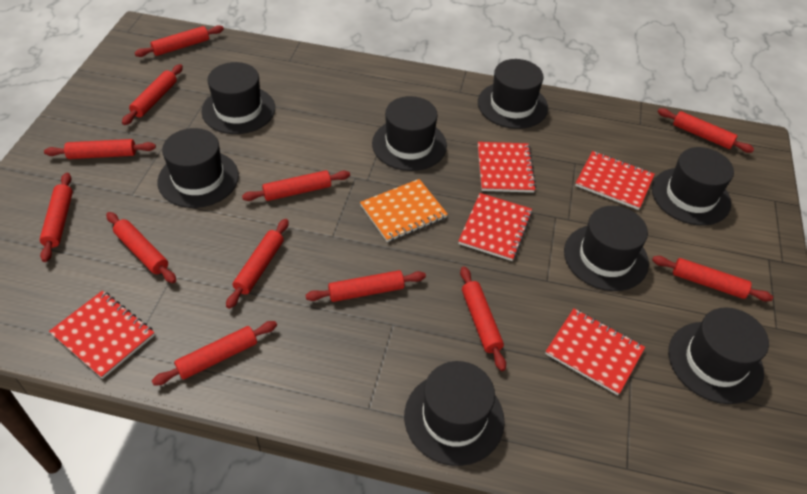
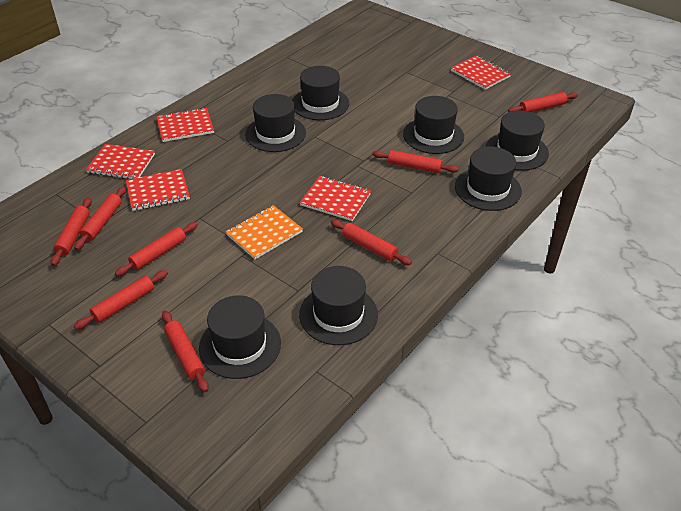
black hat: [157,128,239,208] [201,62,275,134] [372,96,447,171] [404,361,505,466] [478,59,548,129] [564,206,649,291] [652,147,734,226] [668,307,769,404] = 8 -> [199,295,281,379] [245,94,306,152] [293,66,349,120] [299,266,378,345] [403,96,464,154] [455,146,522,211] [486,110,549,171] = 7
red rolling pin: [40,173,73,262] [44,139,156,159] [106,212,176,283] [122,64,183,125] [135,25,224,57] [152,321,277,385] [226,219,289,309] [242,170,350,201] [305,270,426,302] [460,266,506,371] [652,256,773,301] [658,108,754,153] = 12 -> [51,198,92,266] [74,186,126,250] [74,270,168,330] [115,222,198,276] [162,311,209,392] [330,219,412,265] [372,150,459,173] [508,92,578,112] = 8

